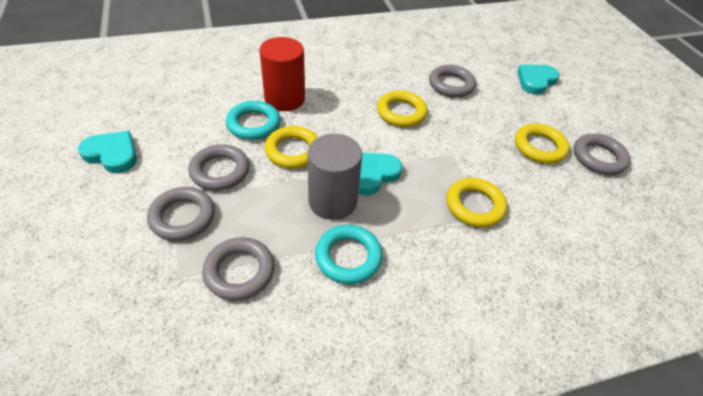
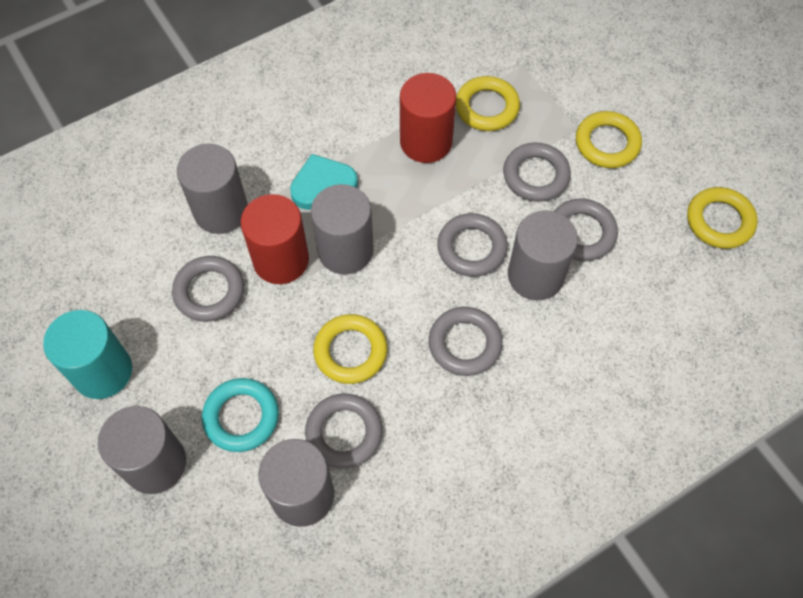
grey cylinder: [307,134,362,220] = 1 -> [98,406,186,494] [177,144,248,234] [259,439,334,527] [311,184,374,274] [508,210,578,301] = 5
grey ring: [147,187,215,241] [188,144,249,191] [202,237,275,301] [429,65,476,97] [574,134,631,175] = 5 -> [172,256,244,322] [305,394,383,469] [429,307,502,376] [437,213,508,277] [503,143,571,202] [554,199,618,261] = 6
red cylinder: [259,37,305,111] = 1 -> [240,194,309,284] [400,73,456,163] = 2
turquoise cylinder: none = 0 -> [43,310,132,399] = 1
turquoise heart: [78,131,137,173] [358,153,402,195] [517,64,560,95] = 3 -> [290,154,358,210] = 1
turquoise ring: [226,101,280,140] [315,225,383,284] = 2 -> [202,378,279,452] = 1

